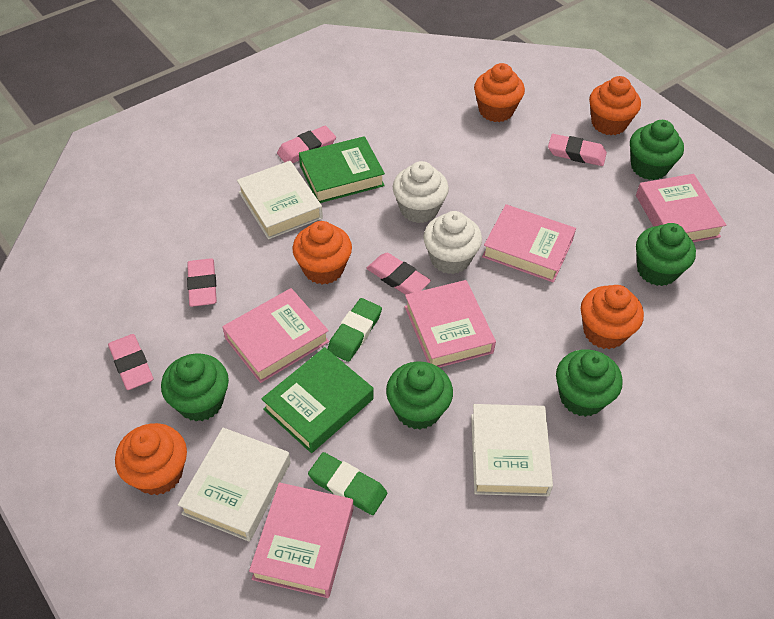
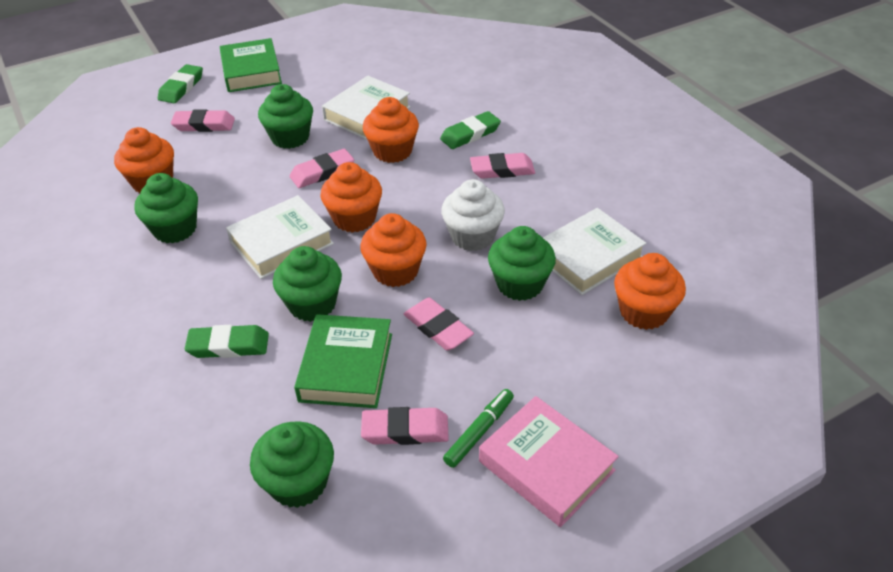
green eraser: [308,452,387,515] [327,298,382,362] = 2 -> [158,64,203,103] [185,325,269,358] [440,111,501,149] = 3
green marker: none = 0 -> [443,389,514,468] = 1
pink book: [222,288,329,383] [249,482,353,598] [405,280,496,368] [482,204,576,283] [636,174,726,242] = 5 -> [479,396,619,527] = 1
white cupcake: [393,161,449,223] [423,211,482,274] = 2 -> [441,179,505,251] = 1

